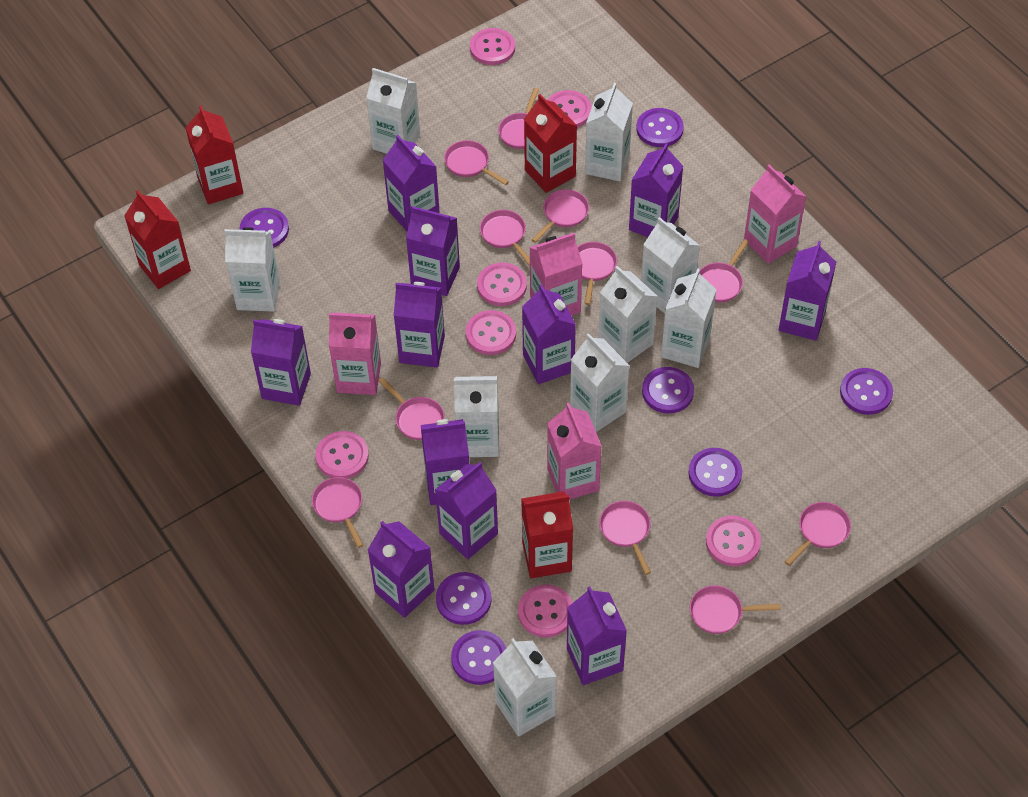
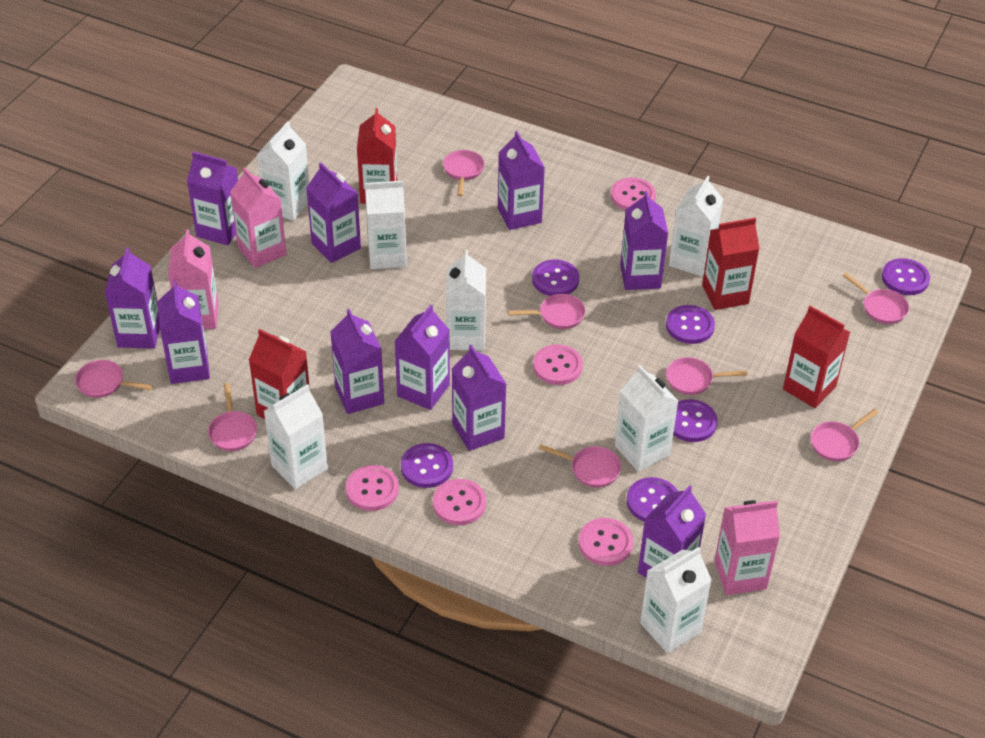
pink button: [315,431,369,479] [466,310,516,355] [470,28,515,65] [477,263,527,306] [518,585,573,637] [548,90,592,128] [706,516,761,567] = 7 -> [346,465,399,511] [433,479,486,525] [533,344,583,385] [579,518,633,566] [611,178,656,210] = 5
pink carton: [329,312,381,395] [529,233,582,316] [547,402,602,500] [744,165,806,264] = 4 -> [168,229,219,329] [230,167,287,268] [714,500,780,595] = 3
pink pan: [312,477,363,548] [379,378,445,440] [444,140,509,185] [480,210,530,266] [498,88,539,149] [531,189,589,243] [578,242,617,305] [599,501,651,575] [690,585,781,634] [700,239,749,303] [785,502,851,566] = 11 -> [75,360,153,398] [208,383,257,451] [443,150,485,196] [508,294,586,329] [539,444,621,488] [666,357,747,395] [811,409,879,461] [843,273,909,324] = 8
purple button: [240,208,289,248] [436,572,491,625] [451,630,506,685] [636,108,684,147] [642,367,694,414] [688,448,742,497] [840,368,893,415] = 7 -> [401,443,453,488] [532,260,579,296] [627,477,678,522] [666,305,715,344] [673,399,718,442] [882,258,930,295] = 6
purple carton: [251,319,311,406] [368,521,435,618] [383,135,440,231] [394,282,445,367] [406,206,460,296] [421,419,469,505] [435,462,498,559] [522,284,576,384] [567,587,627,685] [629,143,683,237] [779,241,836,341] = 11 -> [105,247,160,349] [158,280,210,384] [187,152,238,245] [306,163,361,263] [330,309,384,414] [394,305,450,410] [452,344,506,451] [498,131,545,230] [620,191,668,290] [638,485,706,578] = 10
white carton: [224,227,280,312] [366,68,420,154] [454,376,499,457] [493,638,557,737] [570,333,630,432] [585,83,633,181] [599,266,658,363] [641,217,700,314] [661,268,717,368] = 9 -> [257,121,309,221] [264,384,328,489] [365,181,407,269] [446,250,486,351] [615,365,678,472] [640,547,712,653] [669,176,723,277] = 7

